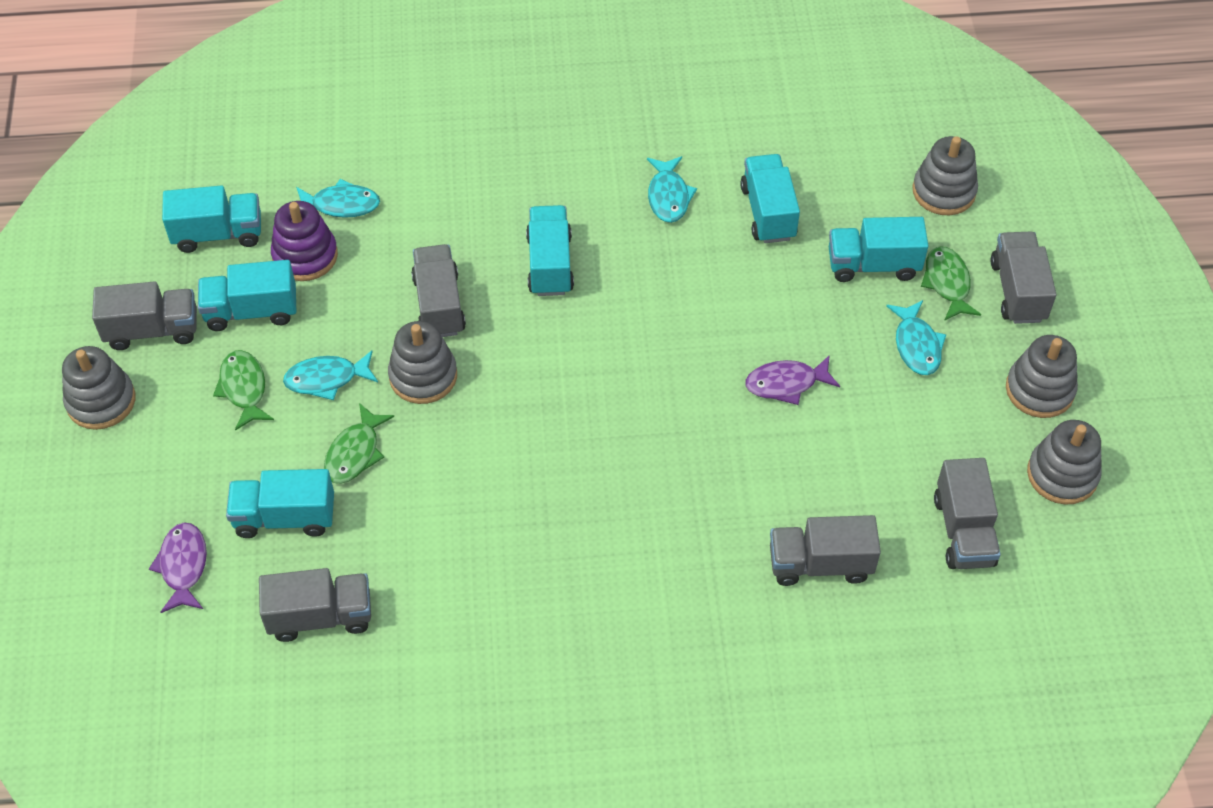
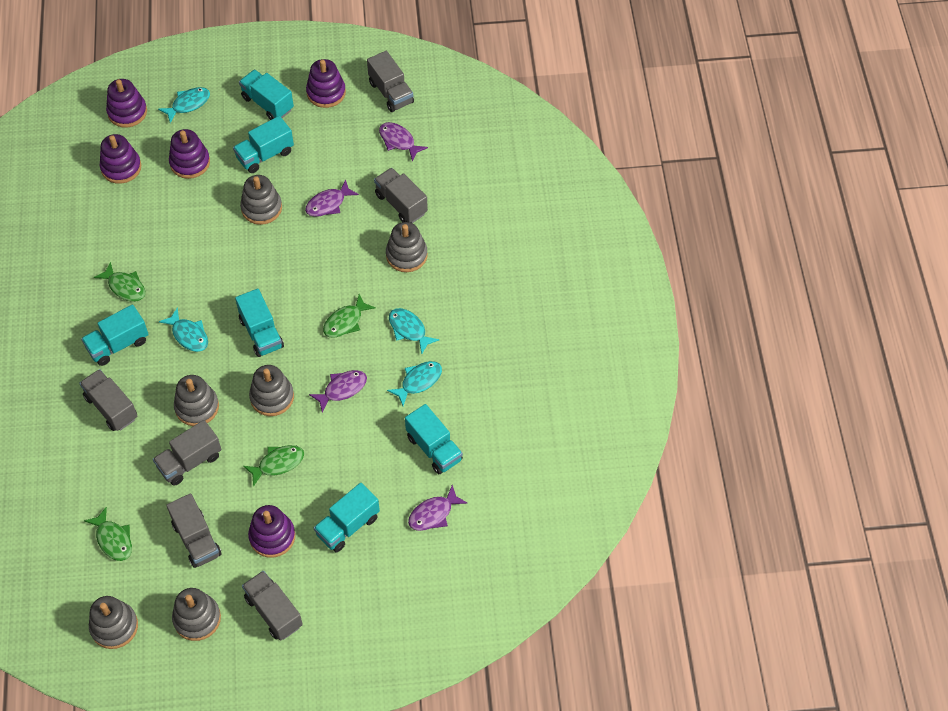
green fish: [213,350,274,431] [324,403,394,484] [921,246,981,321] = 3 -> [84,507,132,561] [94,262,145,302] [243,445,304,487] [323,294,376,338] = 4
grey stacking toy: [62,346,136,430] [388,321,457,404] [913,136,978,215] [1006,335,1078,418] [1027,420,1102,505] = 5 -> [89,596,138,649] [172,588,221,641] [174,375,219,426] [240,175,282,225] [249,365,294,416] [386,222,428,272] = 6
purple fish: [149,522,207,613] [745,355,840,405] = 2 -> [305,180,359,217] [309,370,367,413] [379,122,428,161] [408,485,468,531] = 4
purple stacking toy: [271,201,338,281] = 1 -> [100,134,141,184] [106,79,147,128] [169,129,210,179] [248,505,295,558] [306,59,346,108] = 5

